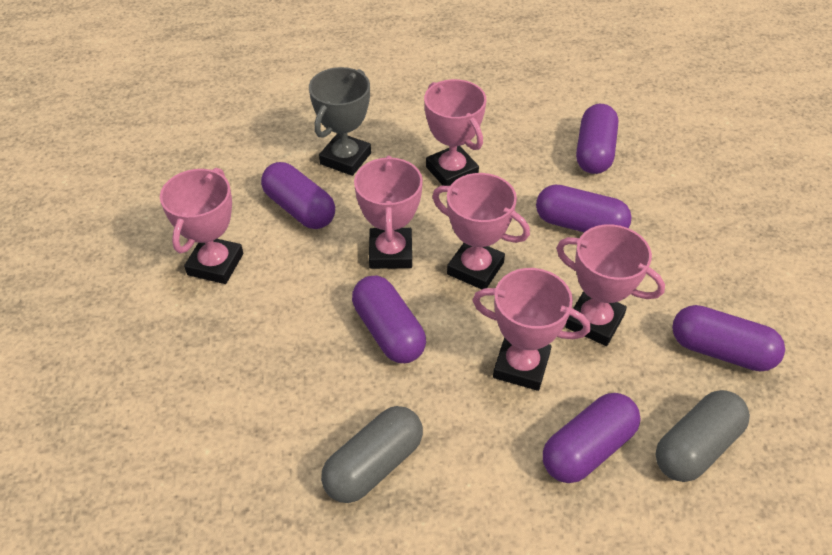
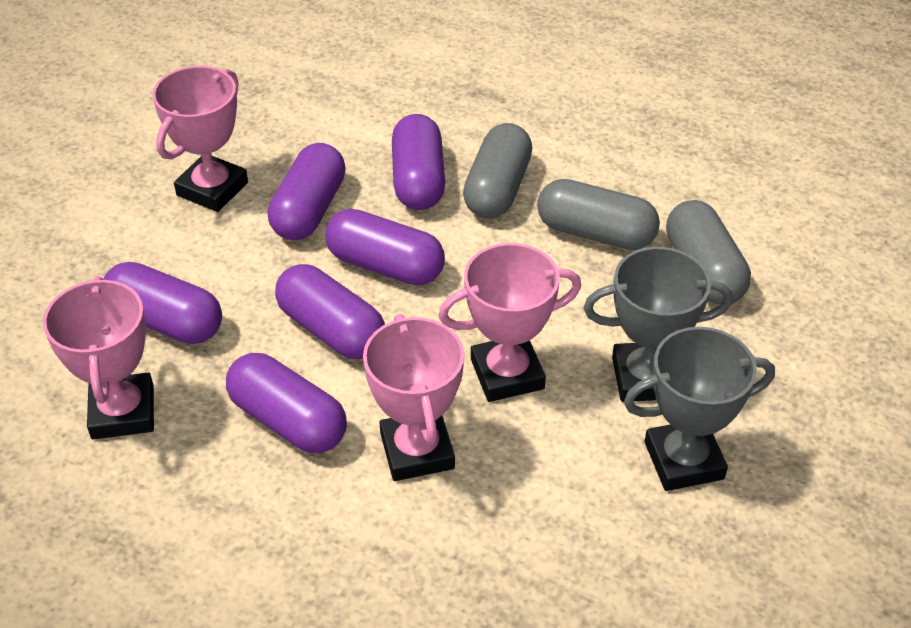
grey capsule: [321,406,423,503] [655,390,750,482] = 2 -> [463,123,532,219] [537,179,660,250] [666,200,751,304] = 3
grey trophy: [309,67,371,176] = 1 -> [583,247,733,402] [624,327,775,491] = 2
pink trophy: [160,168,243,284] [354,156,423,269] [424,79,486,186] [432,173,530,290] [472,268,590,391] [556,224,665,346] = 6 -> [43,276,154,440] [152,66,248,212] [363,314,464,481] [439,243,581,402] = 4

